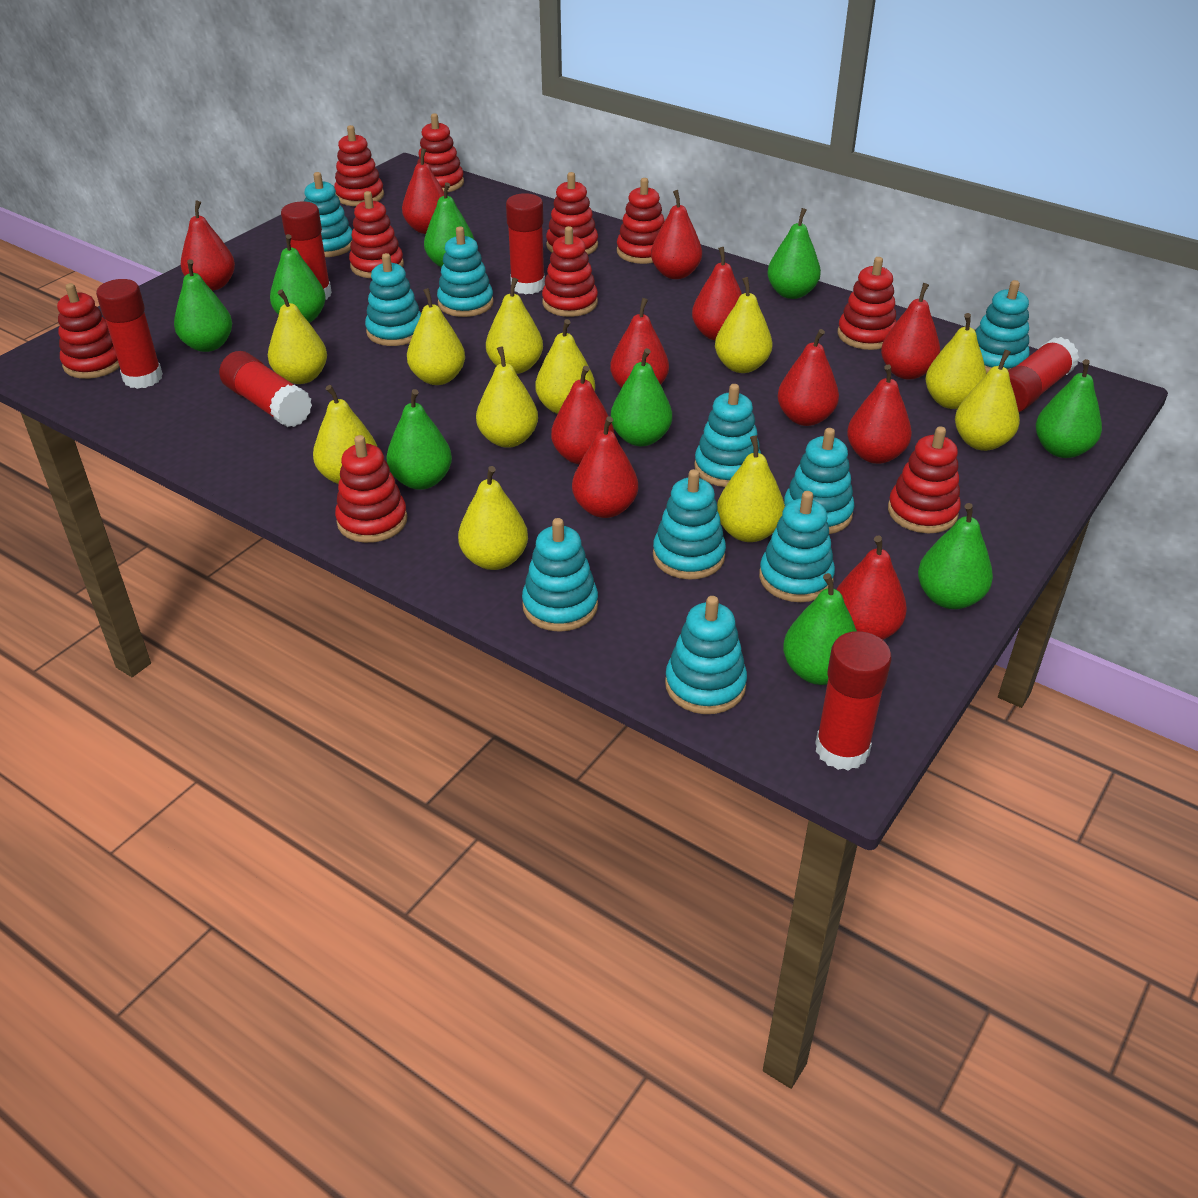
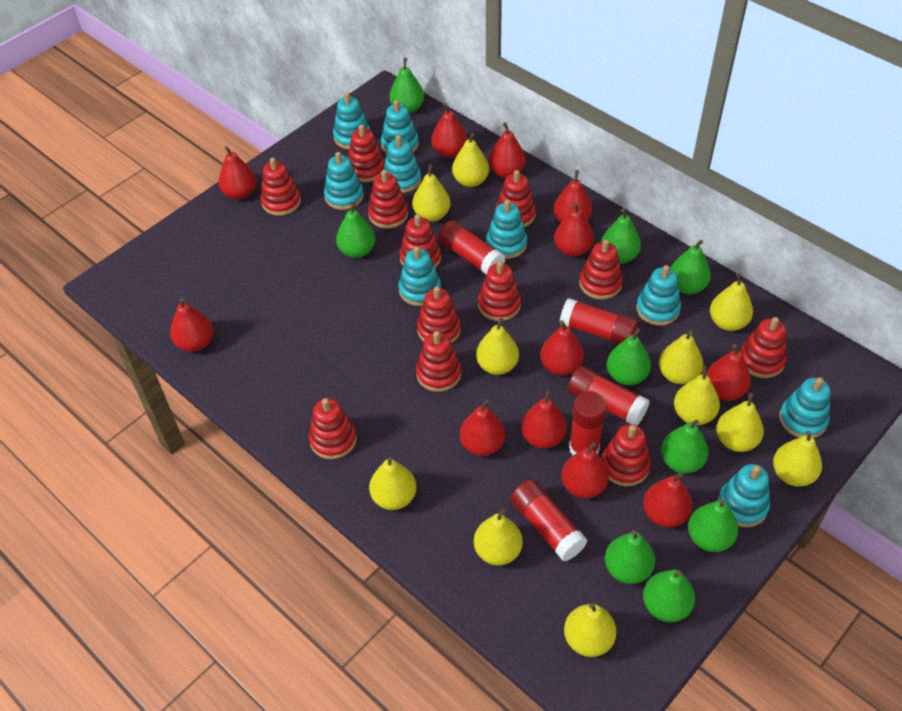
red glue stick: [96,279,163,389] [219,351,312,427] [281,201,332,300] [506,193,545,295] [815,631,892,771] [1008,337,1079,412] = 6 -> [438,220,506,275] [510,479,588,561] [560,298,638,344] [568,366,650,426] [569,391,607,455] = 5
red pear: [181,201,235,291] [402,148,444,234] [551,366,614,464] [572,416,638,518] [610,298,669,388] [651,190,702,279] [692,247,742,340] [777,329,839,426] [836,535,907,640] [847,364,912,464] [881,283,940,379] = 11 -> [170,298,213,352] [218,146,256,200] [431,103,467,158] [460,399,505,456] [489,122,526,178] [521,390,567,449] [540,320,584,376] [554,170,592,223] [554,202,594,257] [561,442,609,498] [643,472,692,527] [706,344,751,401] = 12
red stacking toy: [57,283,120,379] [334,125,384,206] [335,435,407,543] [349,191,404,278] [417,113,464,192] [542,226,598,317] [546,172,598,255] [617,178,664,264] [838,257,897,350] [888,426,961,533] = 10 -> [261,158,301,216] [309,398,357,459] [348,125,385,182] [368,170,408,228] [400,214,441,268] [416,331,461,392] [417,286,461,343] [478,261,521,321] [496,170,536,227] [579,239,623,299] [602,424,651,487] [740,317,787,378] = 12
turquoise stacking toy: [304,172,353,257] [365,253,421,346] [437,227,494,317] [522,518,598,632] [653,469,726,580] [665,596,747,714] [694,384,761,487] [759,491,835,602] [784,428,855,534] [975,280,1030,373] = 10 -> [324,152,364,210] [333,93,370,149] [381,100,419,153] [384,135,421,193] [398,246,441,306] [486,200,527,259] [636,265,681,326] [718,464,770,527] [779,377,830,438] = 9

